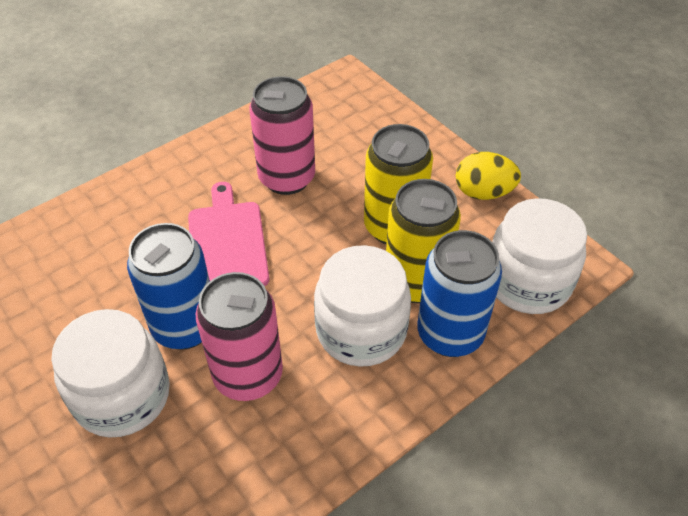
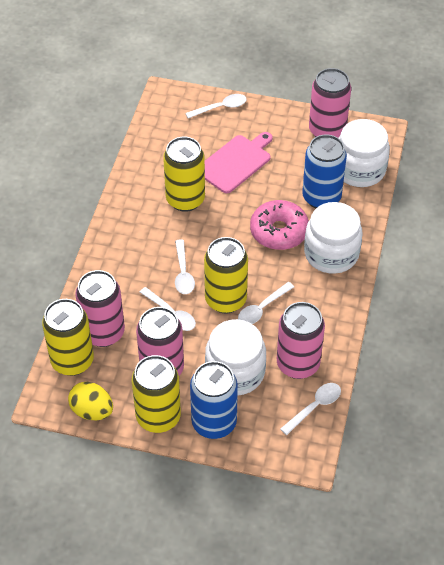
pink can: [196,272,283,401] [249,76,315,195] = 2 -> [75,270,125,347] [136,307,184,376] [277,302,325,379] [309,68,351,138] = 4
pink donut: none = 0 -> [250,200,309,250] = 1
white spoon: none = 0 -> [140,287,196,331] [175,239,195,294] [185,94,247,118] [238,282,294,324] [280,383,341,435] = 5
yellow can: [364,124,433,244] [386,179,461,303] = 2 -> [42,299,94,376] [132,355,181,433] [163,137,205,212] [204,237,248,314] = 4

